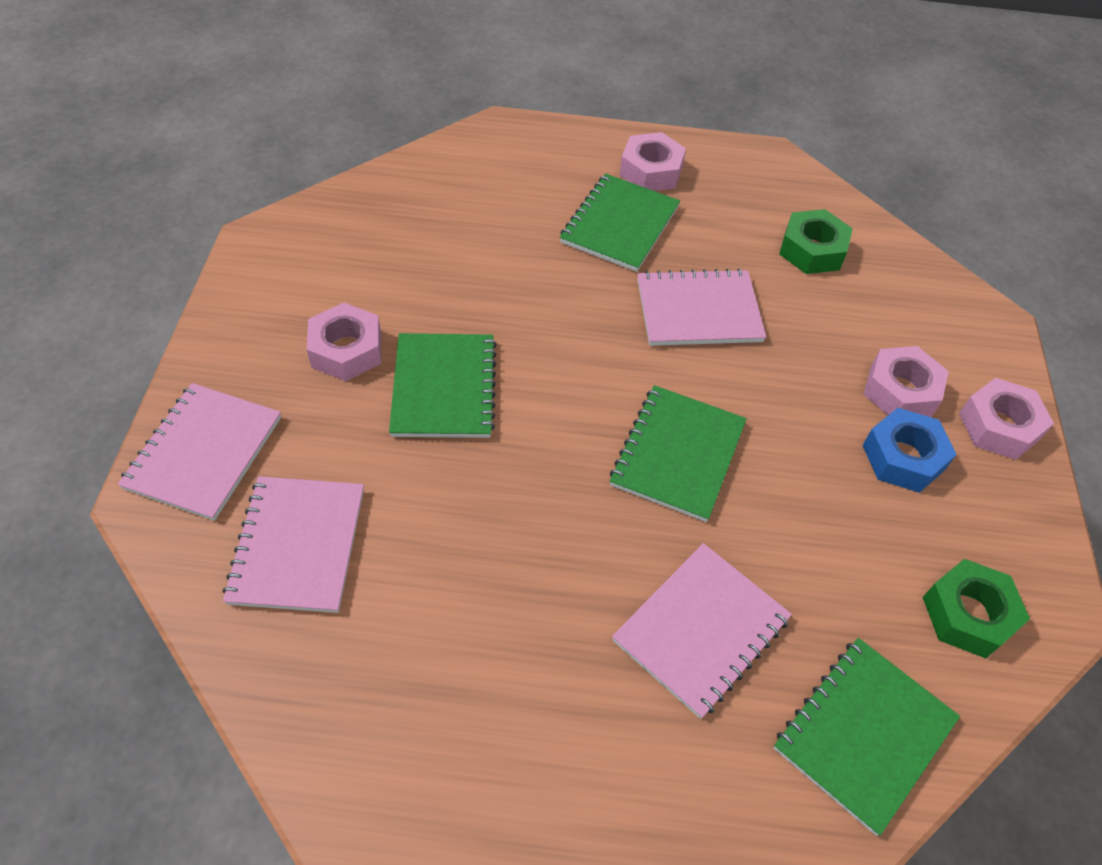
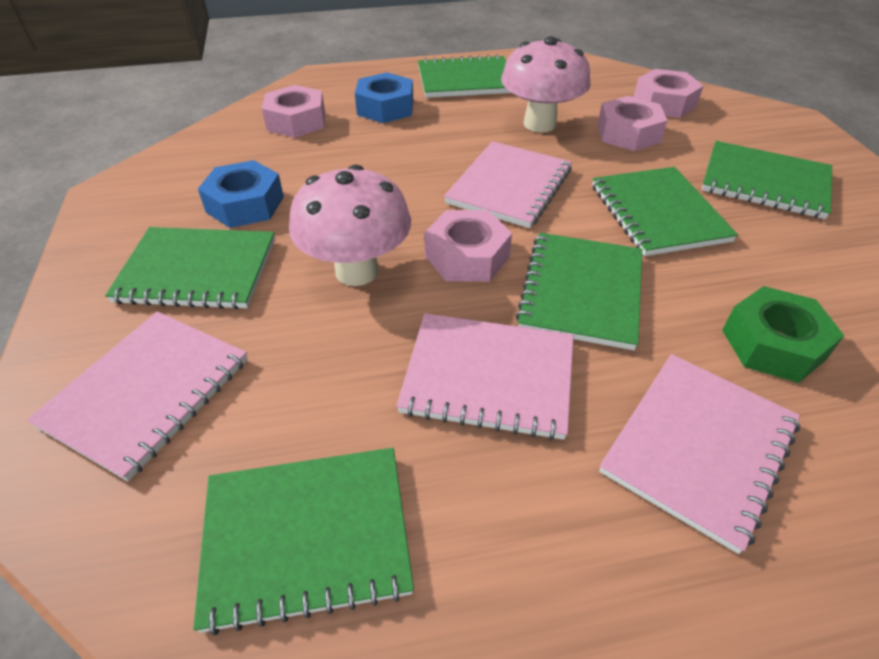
blue nut: [863,408,957,493] = 1 -> [198,160,284,228] [355,72,413,123] = 2
green notebook: [389,333,497,438] [560,174,680,272] [610,385,747,522] [774,638,960,836] = 4 -> [105,227,275,310] [193,448,414,635] [418,54,511,98] [516,233,642,350] [592,167,738,256] [701,141,832,219] = 6
green nut: [779,209,853,274] [923,559,1030,658] = 2 -> [722,286,844,383] = 1
pink mushroom: none = 0 -> [289,164,411,286] [501,36,591,133] = 2

